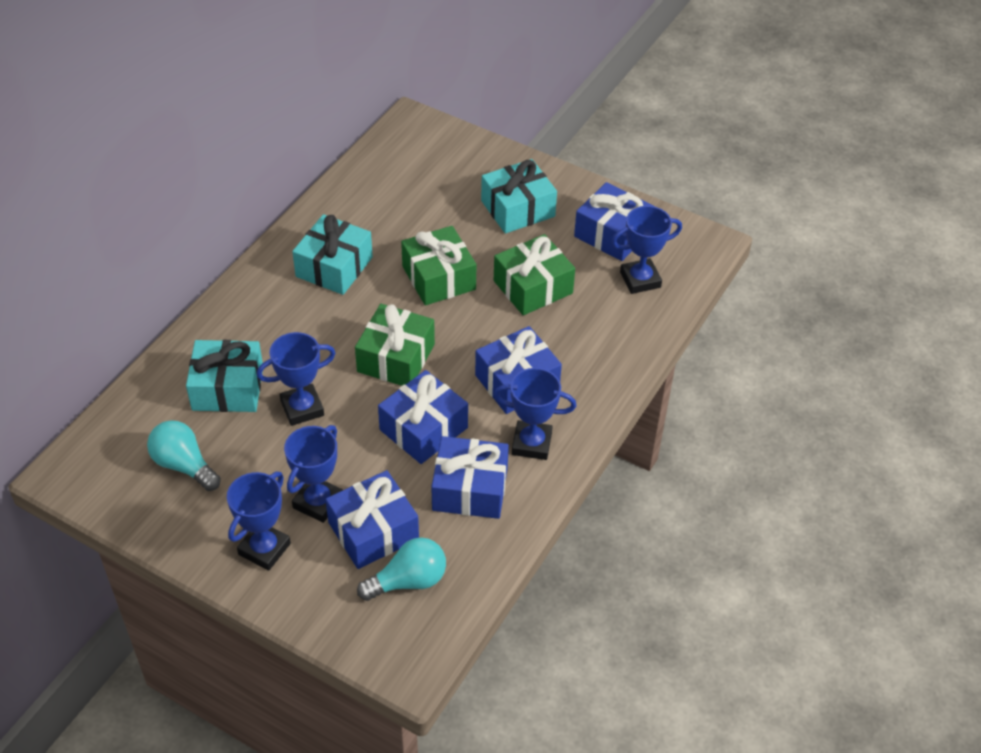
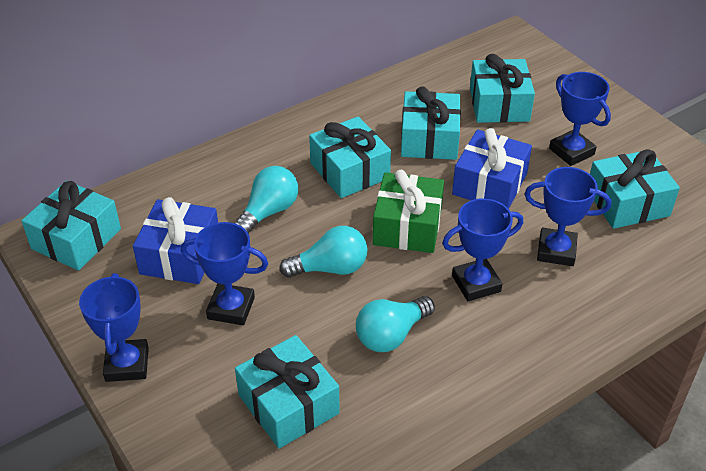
blue gift: [325,470,419,569] [378,370,468,464] [431,436,509,519] [475,326,562,414] [574,182,655,261] = 5 -> [133,197,218,284] [452,128,532,209] = 2
green gift: [355,304,435,386] [401,226,476,305] [494,234,575,315] = 3 -> [373,170,444,253] = 1
turquoise gift: [186,340,263,412] [292,214,373,295] [481,159,557,233] = 3 -> [21,181,121,271] [235,335,340,449] [309,116,391,198] [401,87,461,160] [470,54,535,123] [590,149,680,229] = 6
turquoise light bulb: [147,420,221,491] [357,537,446,601] = 2 -> [234,166,298,234] [279,226,368,278] [356,296,435,352] = 3

